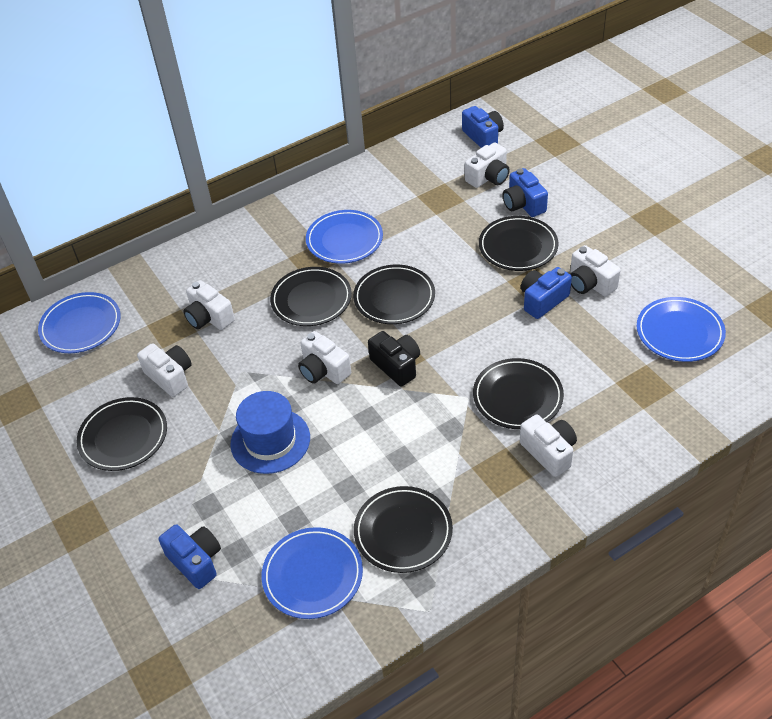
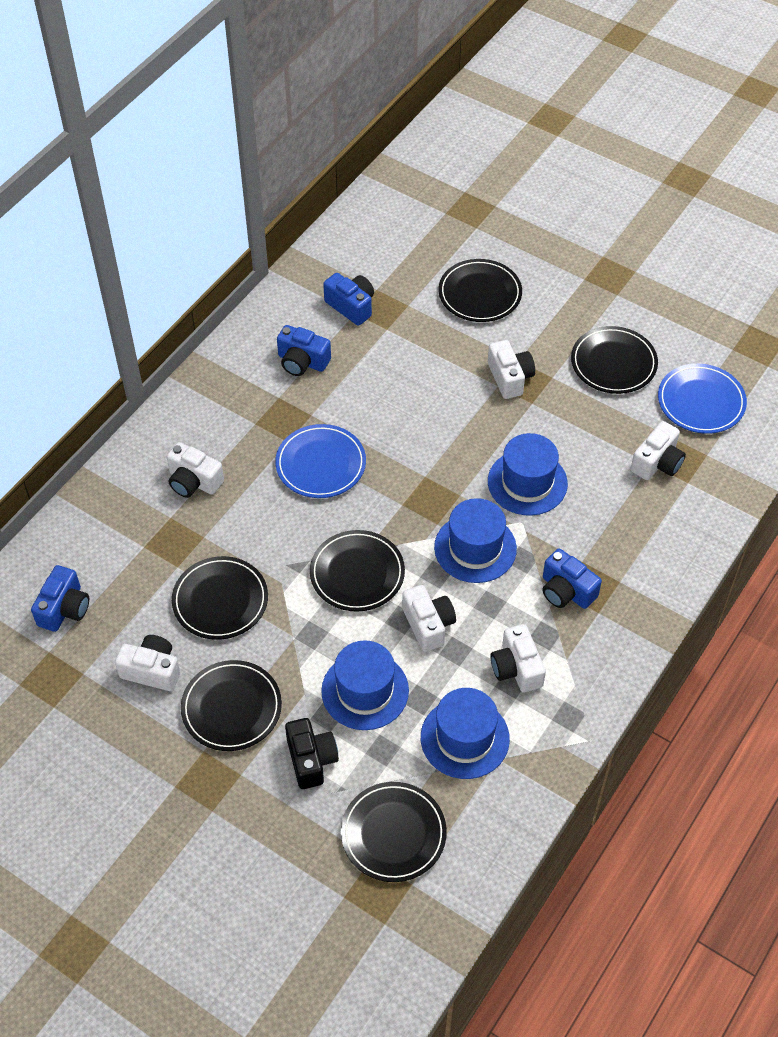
blue hat: [231,391,310,474] = 1 -> [321,640,409,730] [421,688,510,779] [434,498,517,583] [488,433,568,516] = 4
blue plate: [38,292,121,353] [262,527,363,619] [306,210,383,264] [637,297,726,362] = 4 -> [275,424,366,498] [658,364,747,434] = 2

